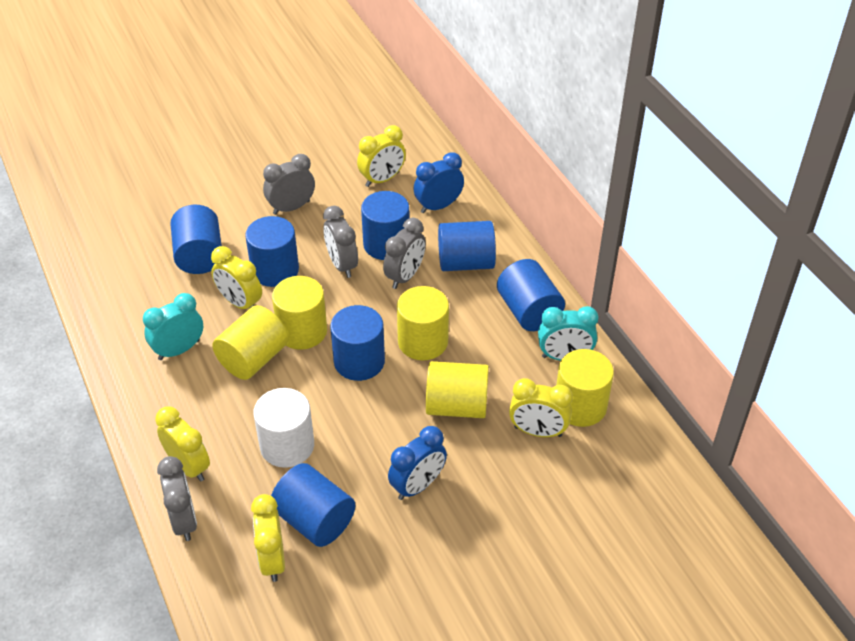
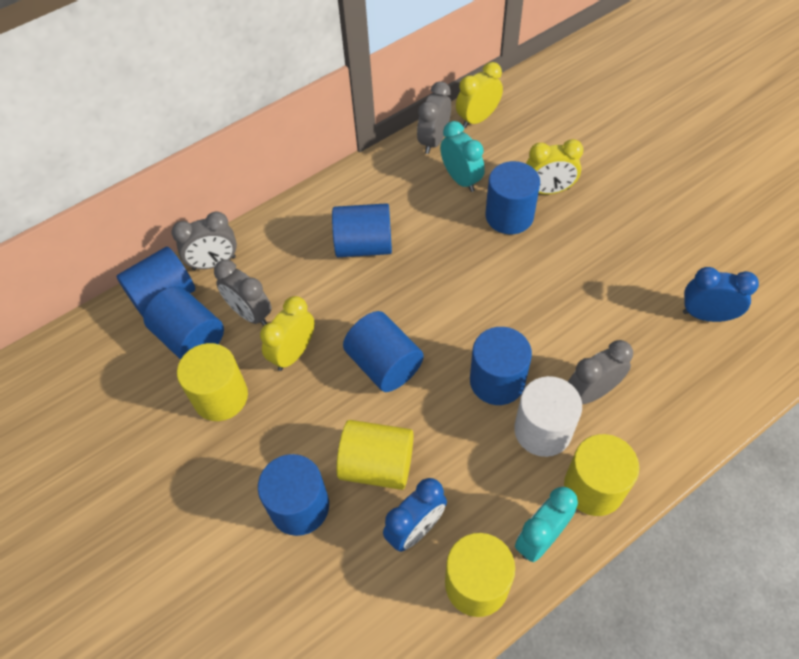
yellow clock: [155,407,210,482] [211,246,262,309] [251,494,285,582] [357,125,406,187] [509,378,573,437] = 5 -> [260,296,315,371] [456,62,503,128] [526,139,583,194] = 3
yellow cylinder: [212,305,289,380] [272,276,327,350] [397,286,449,360] [426,361,489,418] [556,349,614,427] = 5 -> [177,343,248,421] [336,420,413,490] [445,533,515,617] [564,434,639,516] = 4

